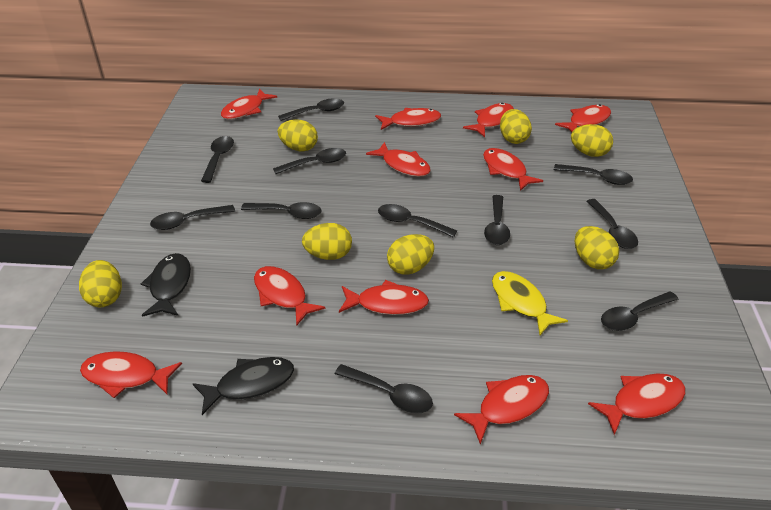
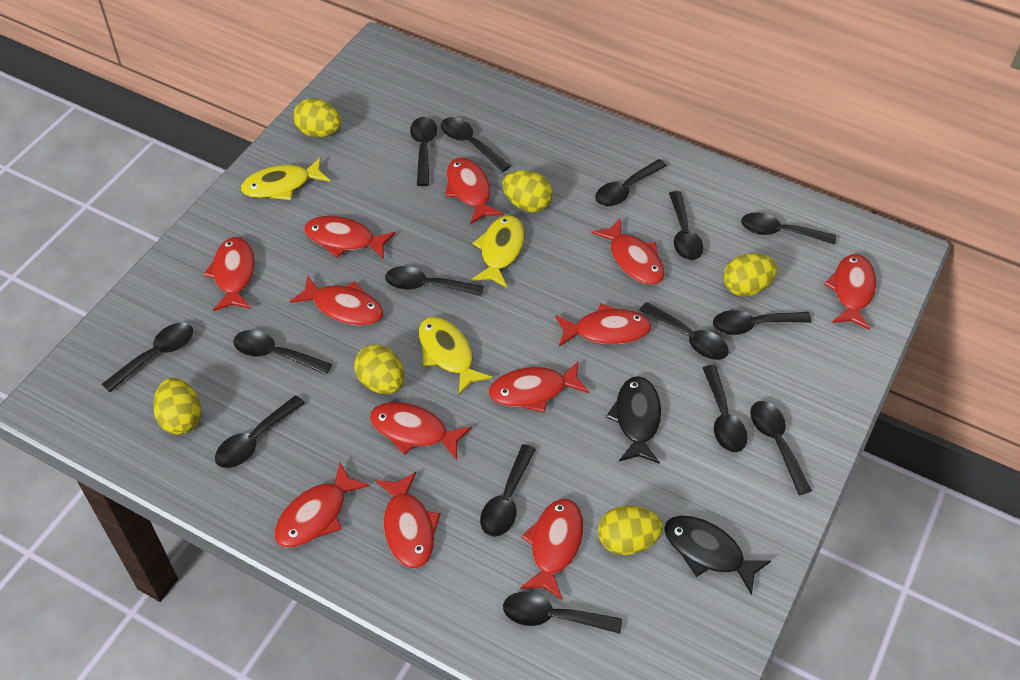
black spoon: [150,205,235,230] [201,136,234,183] [241,202,321,219] [273,148,346,174] [278,98,344,121] [335,364,433,414] [378,204,457,238] [484,195,510,245] [554,164,633,185] [586,199,638,249] [601,291,679,331] = 11 -> [102,323,193,392] [215,395,305,468] [233,330,332,375] [385,266,484,297] [410,117,437,186] [441,117,510,172] [480,444,536,537] [503,592,622,634] [595,159,667,206] [640,302,729,360] [669,191,703,260] [703,365,748,452] [713,310,812,335] [741,212,836,244] [750,401,812,495] = 15
red fish: [80,351,182,398] [221,89,277,120] [254,266,325,325] [339,280,429,315] [366,142,431,177] [375,108,441,130] [454,375,549,444] [463,103,514,137] [483,148,543,191] [555,104,611,132] [588,374,686,435] = 11 -> [203,237,255,311] [274,462,370,547] [290,276,383,326] [304,216,396,259] [370,402,472,460] [376,472,441,568] [445,158,504,225] [489,361,589,413] [520,499,583,600] [555,303,651,346] [591,218,665,285] [824,254,876,330] = 12
yellow egg: [79,260,122,307] [278,119,318,152] [302,223,352,260] [387,234,434,275] [500,109,532,144] [571,124,613,157] [575,226,619,269] = 7 -> [153,378,201,435] [293,98,341,137] [354,344,404,394] [502,170,553,212] [598,506,663,555] [723,253,778,297] = 6
yellow fish: [492,271,568,335] = 1 -> [241,157,330,200] [419,317,492,395] [471,215,525,288] = 3

